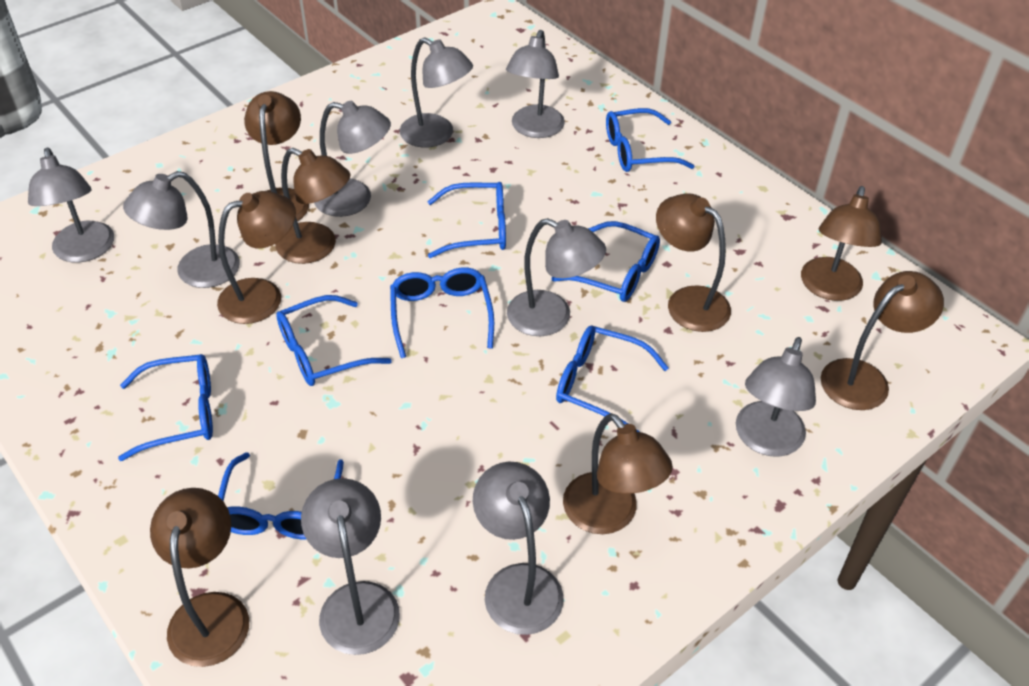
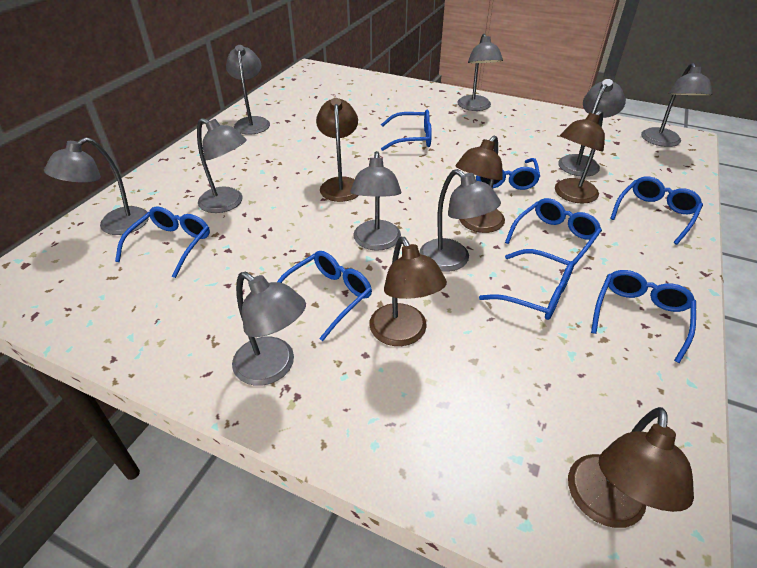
brown lamp: [150,488,249,667] [217,191,296,324] [244,91,309,222] [275,148,351,264] [563,413,673,534] [656,193,731,332] [801,186,882,301] [821,271,944,410] = 8 -> [316,98,359,202] [369,237,447,346] [456,135,505,233] [555,110,605,204] [568,407,694,528] = 5

